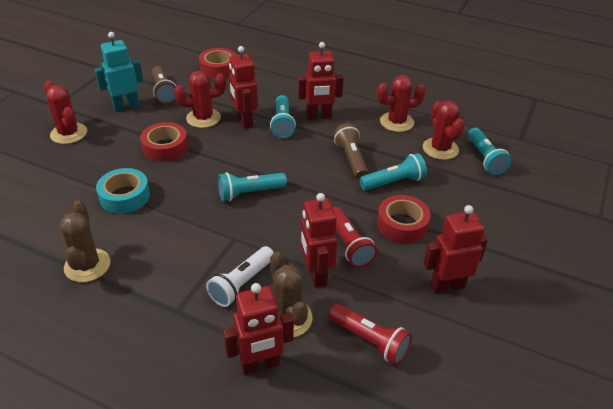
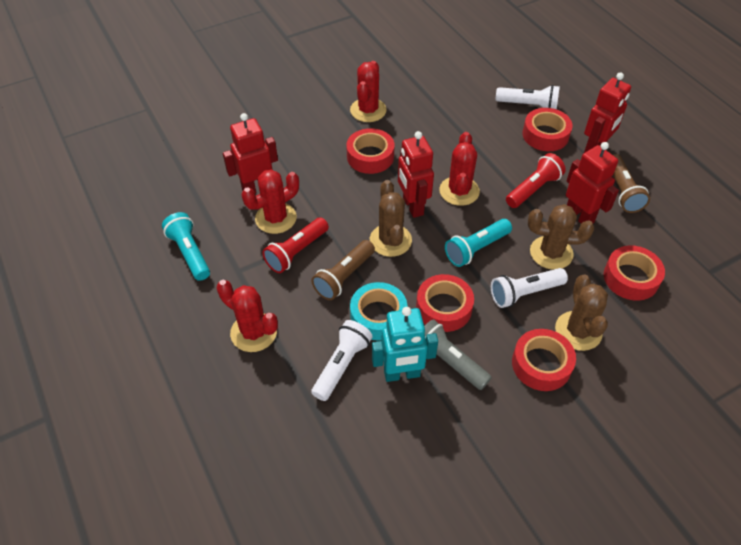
brown cactus: [59,200,110,282] [270,252,313,337] = 2 -> [370,180,412,257] [528,204,594,270] [555,275,608,351] = 3
grey flashlight: none = 0 -> [424,319,492,390] = 1
red robot: [223,283,294,375] [229,46,258,129] [298,42,344,120] [301,193,338,287] [423,205,488,294] = 5 -> [223,113,278,193] [398,131,434,218] [566,142,619,224] [584,72,631,153] = 4
red tape: [140,122,188,162] [199,48,237,79] [377,195,431,243] = 3 -> [346,128,394,174] [416,274,474,332] [512,329,576,391] [523,108,573,151] [604,245,665,301] = 5
turquoise flashlight: [218,172,287,201] [270,95,296,138] [360,153,427,190] [468,128,512,175] = 4 -> [162,212,210,281] [445,219,512,267] = 2
white flashlight: [206,246,274,307] = 1 -> [311,320,373,401] [491,268,568,308] [496,85,560,109] = 3

